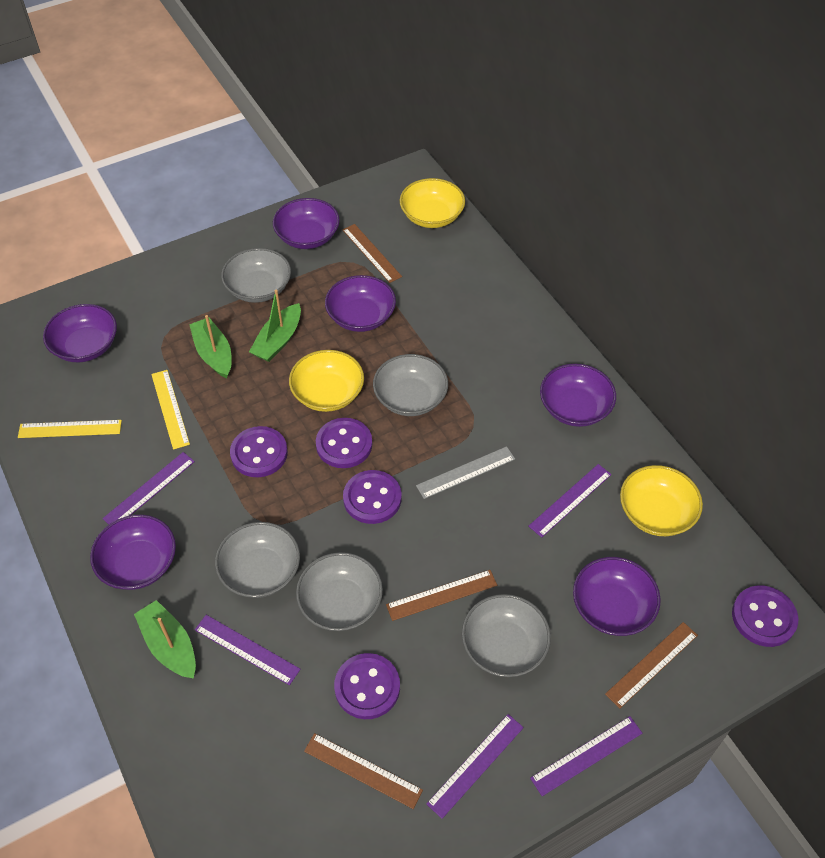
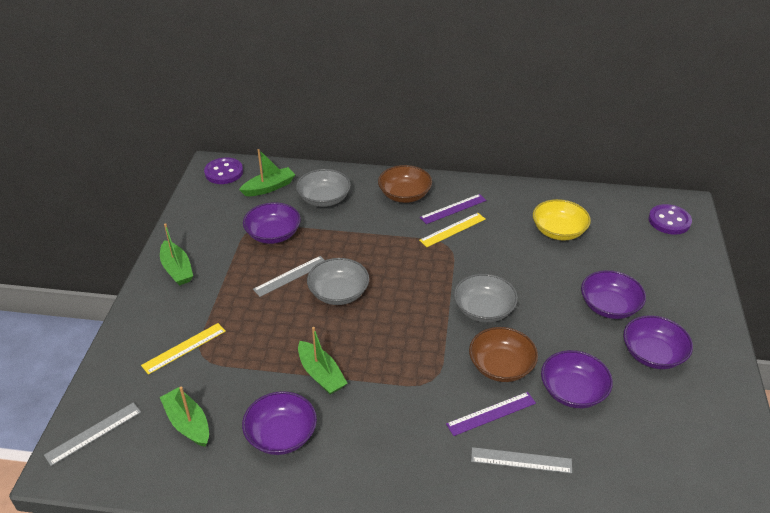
brown bowl: none = 0 -> [378,165,432,203] [469,327,538,382] = 2
brown ruler: [304,733,423,809] [342,224,402,283] [386,570,497,621] [605,622,698,709] = 4 -> none = 0
green boat: [134,600,196,679] [189,315,232,379] [249,290,301,362] = 3 -> [160,223,193,286] [160,386,209,447] [239,149,295,196] [298,327,348,395] = 4
grey bowl: [215,522,300,598] [221,248,291,303] [296,552,383,631] [373,354,448,416] [462,594,551,677] = 5 -> [296,169,351,207] [307,258,369,305] [454,274,518,323] = 3
grey ruler: [416,446,515,499] = 1 -> [44,402,141,466] [253,256,324,297] [471,447,572,474] = 3
purple bowl: [43,304,117,362] [90,515,176,590] [273,198,340,249] [325,275,396,332] [540,364,616,427] [573,557,661,636] = 6 -> [242,391,317,455] [243,202,301,244] [541,350,613,408] [581,270,646,319] [623,315,693,369] = 5
purple button: [230,426,288,477] [316,418,372,468] [334,653,400,719] [343,470,402,524] [732,585,798,647] = 5 -> [204,158,243,184] [648,204,692,235] = 2
purple ruler: [103,452,195,524] [195,615,301,685] [426,714,524,819] [528,464,611,538] [530,716,642,796] = 5 -> [420,194,486,224] [446,392,536,436] = 2
yellow bowl: [289,350,364,412] [400,178,465,228] [620,465,703,536] = 3 -> [533,199,591,240] = 1

